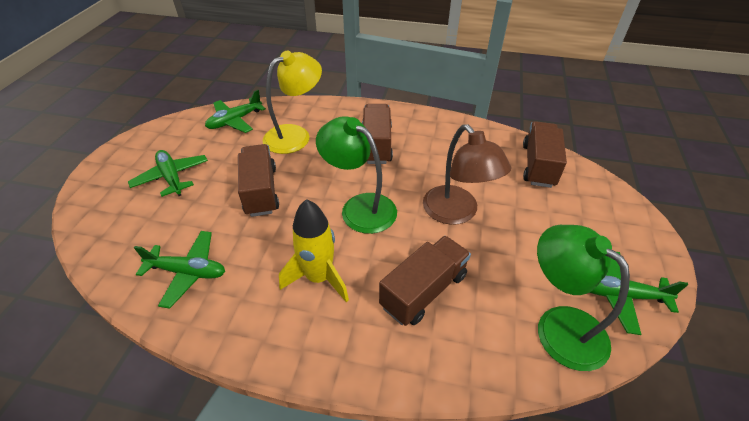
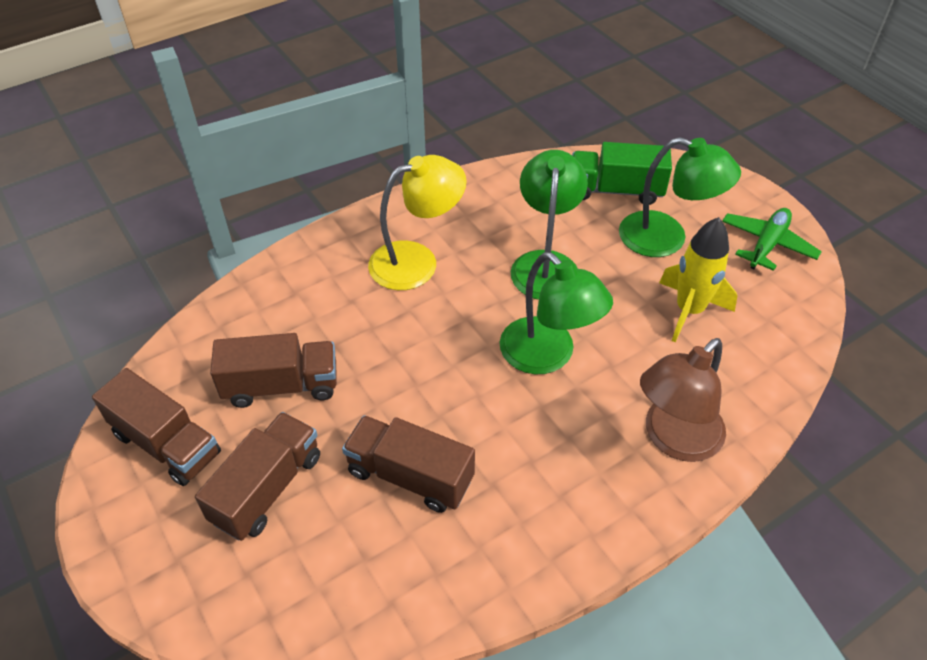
green lamp: [316,116,397,234] [537,225,630,371] = 2 -> [500,252,613,374] [511,150,588,300] [619,137,741,257] = 3
green plane: [128,150,208,197] [134,231,225,309] [205,90,266,133] [589,252,688,335] = 4 -> [722,208,822,271] = 1
green truck: none = 0 -> [572,142,672,205] = 1

